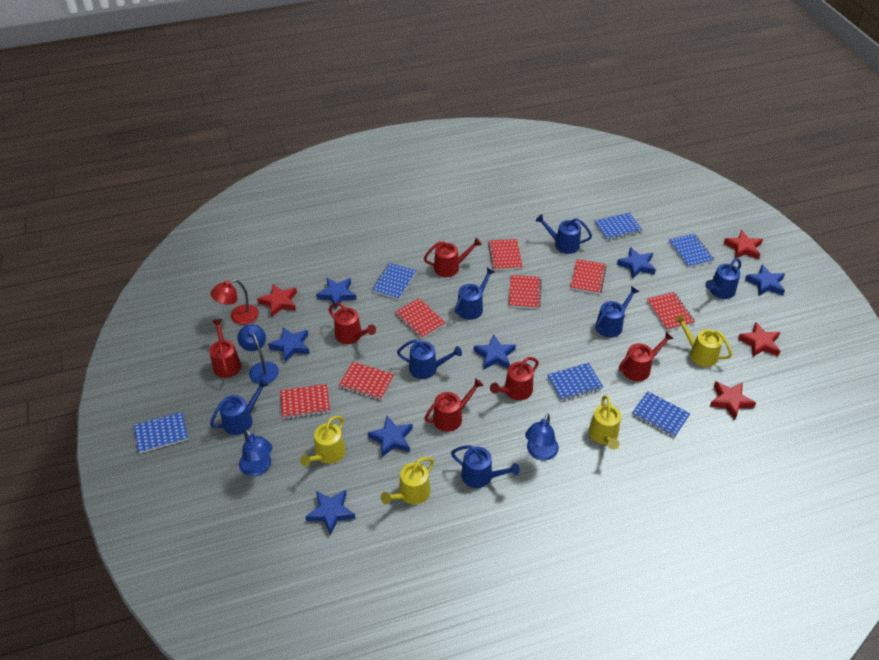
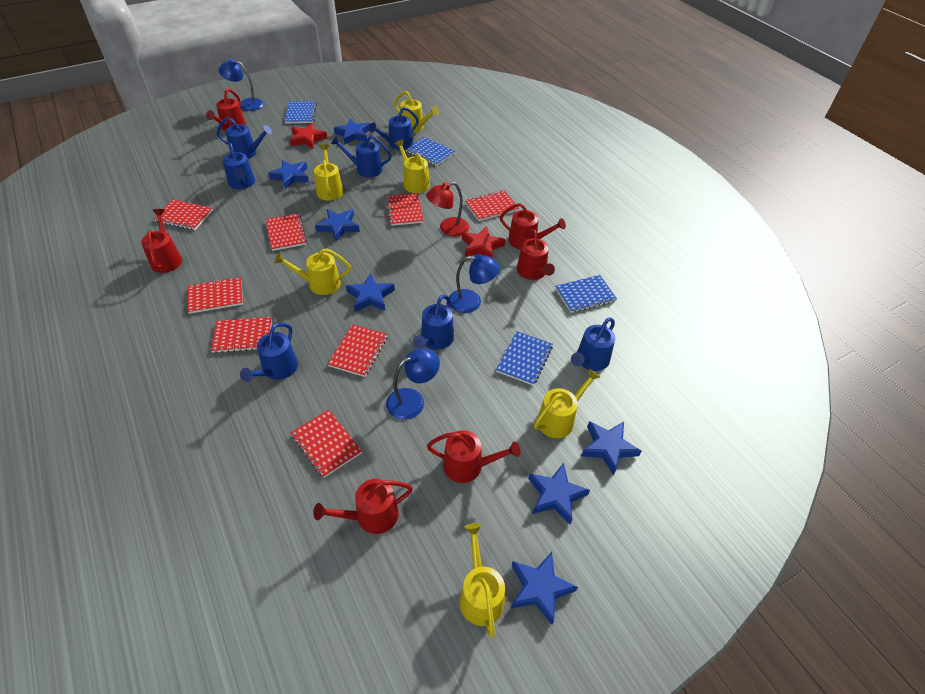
blue notebook: [134,412,188,453] [372,263,416,300] [547,363,603,401] [594,212,642,240] [632,391,691,438] [668,234,714,268] = 6 -> [285,101,317,123] [406,137,455,166] [496,331,553,386] [555,275,617,313] = 4
red notebook: [280,384,330,419] [339,362,394,400] [395,298,446,339] [488,239,523,270] [509,275,542,309] [571,259,607,294] [647,292,695,331] = 7 -> [154,199,213,230] [188,277,243,314] [211,317,272,353] [266,213,307,251] [291,410,362,478] [328,324,388,377] [386,193,424,226] [466,190,519,221] = 8
red star: [257,284,297,317] [710,381,756,420] [723,230,763,260] [738,322,780,357] = 4 -> [290,123,327,149] [462,226,506,258] = 2
yellow watering can: [300,416,345,466] [381,457,434,504] [589,396,621,450] [675,315,732,367] = 4 -> [274,248,351,295] [314,144,343,201] [394,91,439,133] [394,140,430,193] [459,523,505,638] [534,369,600,438] = 6

